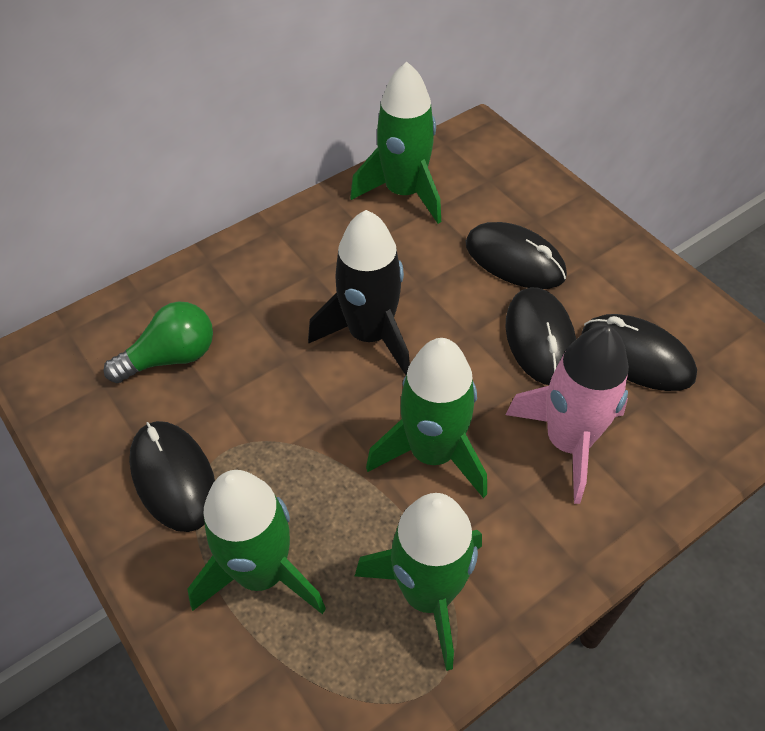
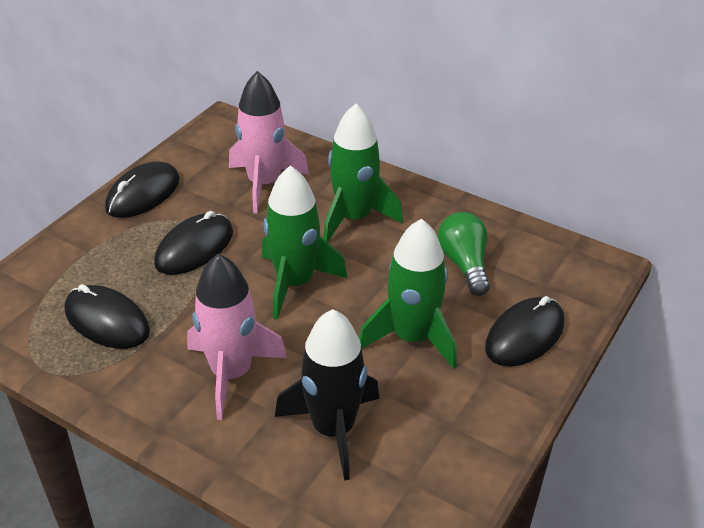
green rocket: [187,470,326,614] [350,62,441,224] [355,493,482,671] [366,338,487,498] = 4 -> [261,165,347,319] [323,104,403,243] [359,219,457,369] = 3
pink rocket: [506,326,629,504] = 1 -> [187,254,287,420] [229,71,309,214] = 2

